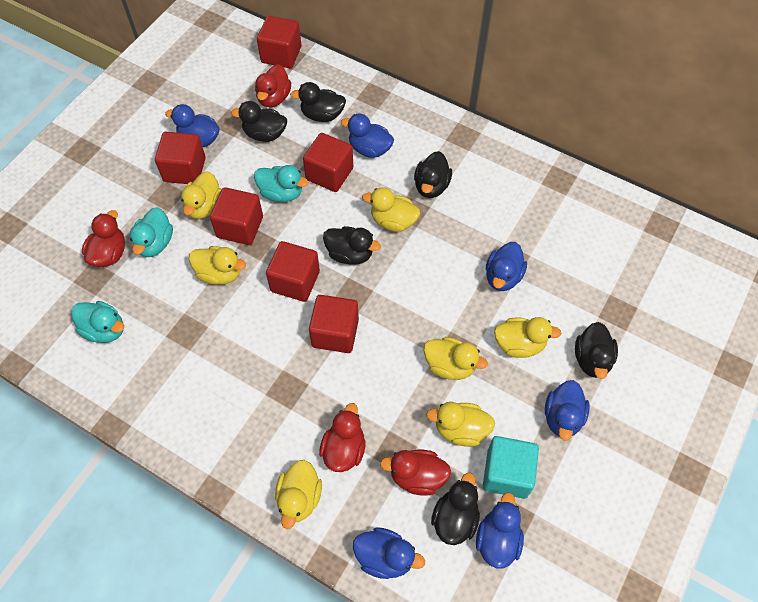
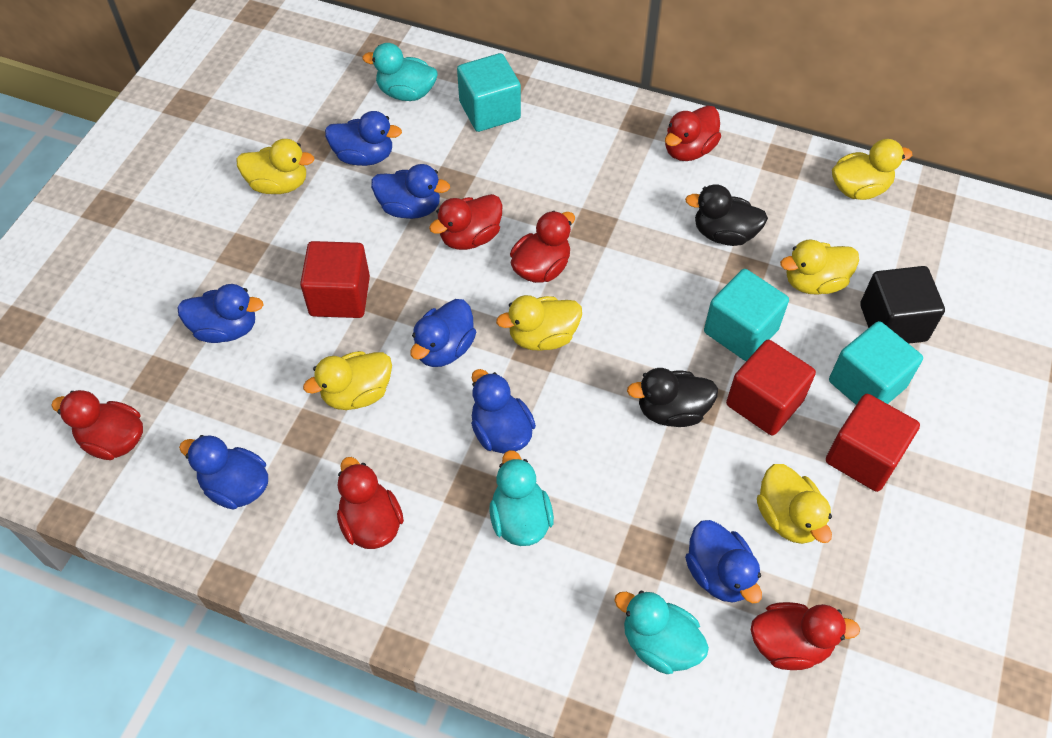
black cube: none = 0 -> [860,266,945,344] = 1
black duck: [231,101,287,142] [290,82,346,122] [323,226,381,265] [414,151,452,198] [431,473,480,545] [575,322,618,379] = 6 -> [627,368,718,427] [685,184,768,246] = 2
blue duck: [165,104,220,147] [341,113,394,158] [353,527,425,579] [476,492,524,569] [486,242,527,291] [545,380,590,441] = 6 -> [177,284,263,343] [179,435,268,509] [325,111,402,166] [371,164,450,219] [410,299,476,367] [471,369,536,453] [685,520,762,603] = 7
red cube: [155,132,206,184] [210,187,263,245] [257,16,301,68] [266,241,320,302] [303,133,353,192] [309,295,359,353] = 6 -> [300,241,370,318] [726,340,816,436] [826,394,920,492] = 3
red duck: [82,210,125,267] [255,64,292,107] [319,403,366,472] [380,449,451,496] = 4 -> [51,390,143,460] [337,457,404,549] [429,194,502,250] [510,211,575,283] [665,106,721,161] [751,602,860,670] = 6
turquoise cube: [483,436,539,499] = 1 -> [457,53,521,132] [704,269,789,361] [829,321,923,405] = 3
yellow duck: [181,171,221,219] [189,246,246,285] [275,460,322,529] [362,187,420,232] [424,337,488,380] [426,402,495,447] [494,317,561,358] = 7 -> [236,139,315,194] [303,351,392,410] [496,295,582,351] [757,464,832,544] [780,239,859,295] [832,139,912,200] = 6

